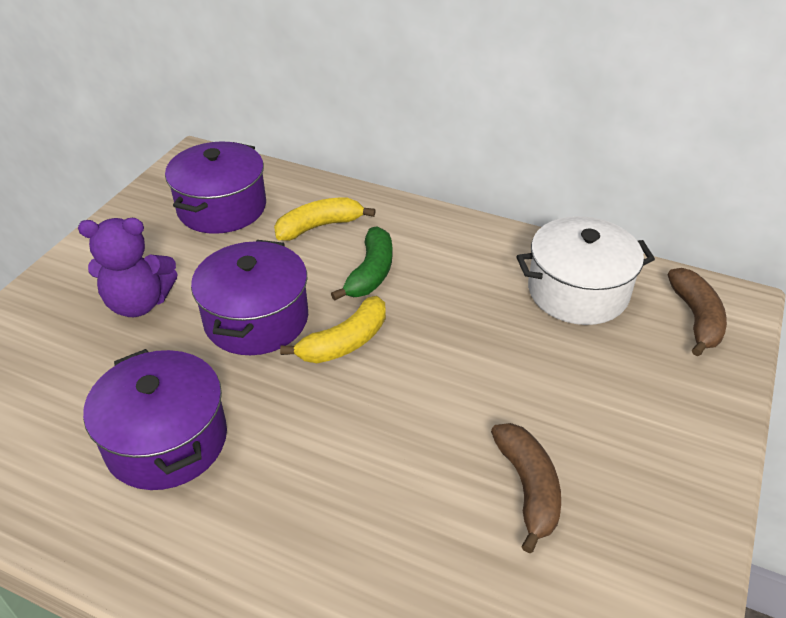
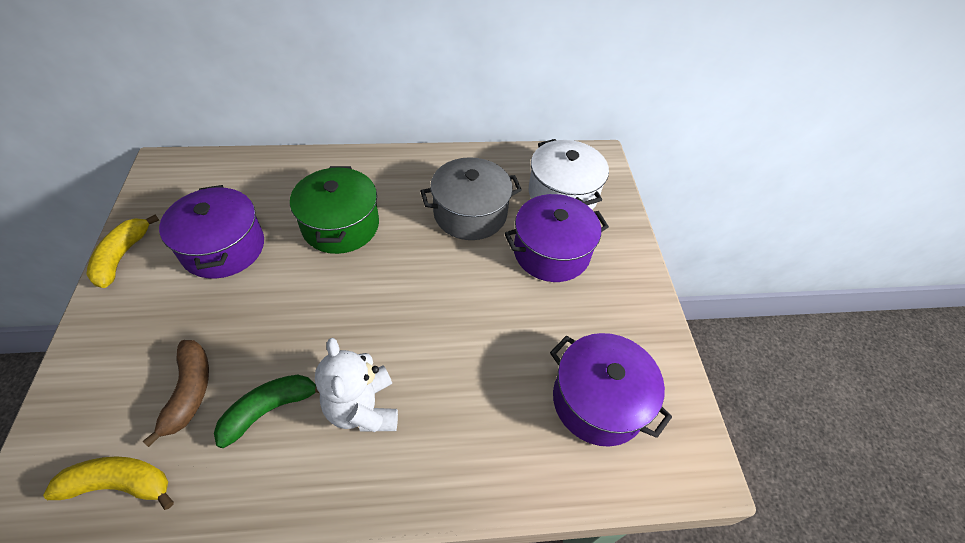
brown banana: [491,423,561,554] [668,268,727,357] = 2 -> [142,340,209,447] = 1
green pot: none = 0 -> [290,166,379,254] = 1
grey pot: none = 0 -> [420,157,522,240] = 1
purple teddy bear: [78,218,178,317] = 1 -> none = 0
white teddy bear: none = 0 -> [315,338,398,432] = 1

